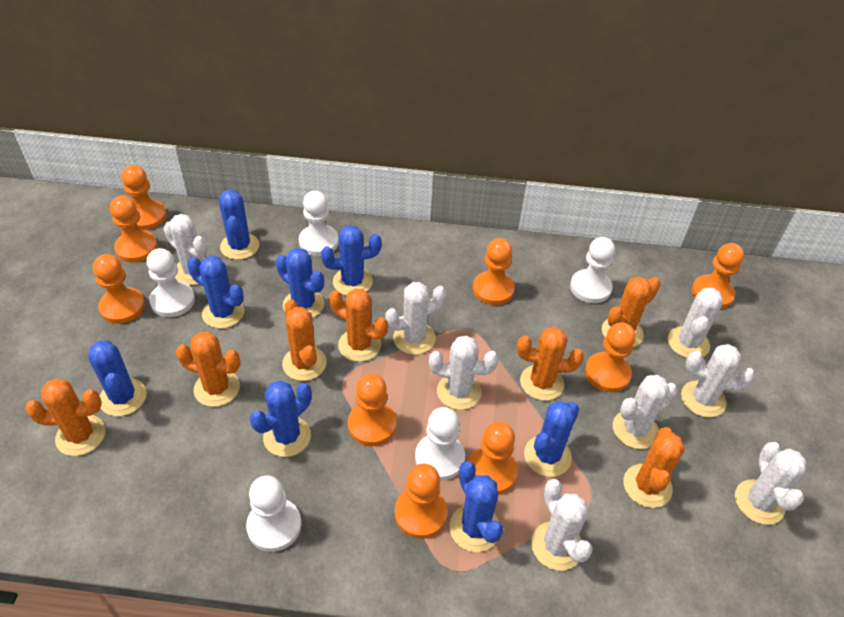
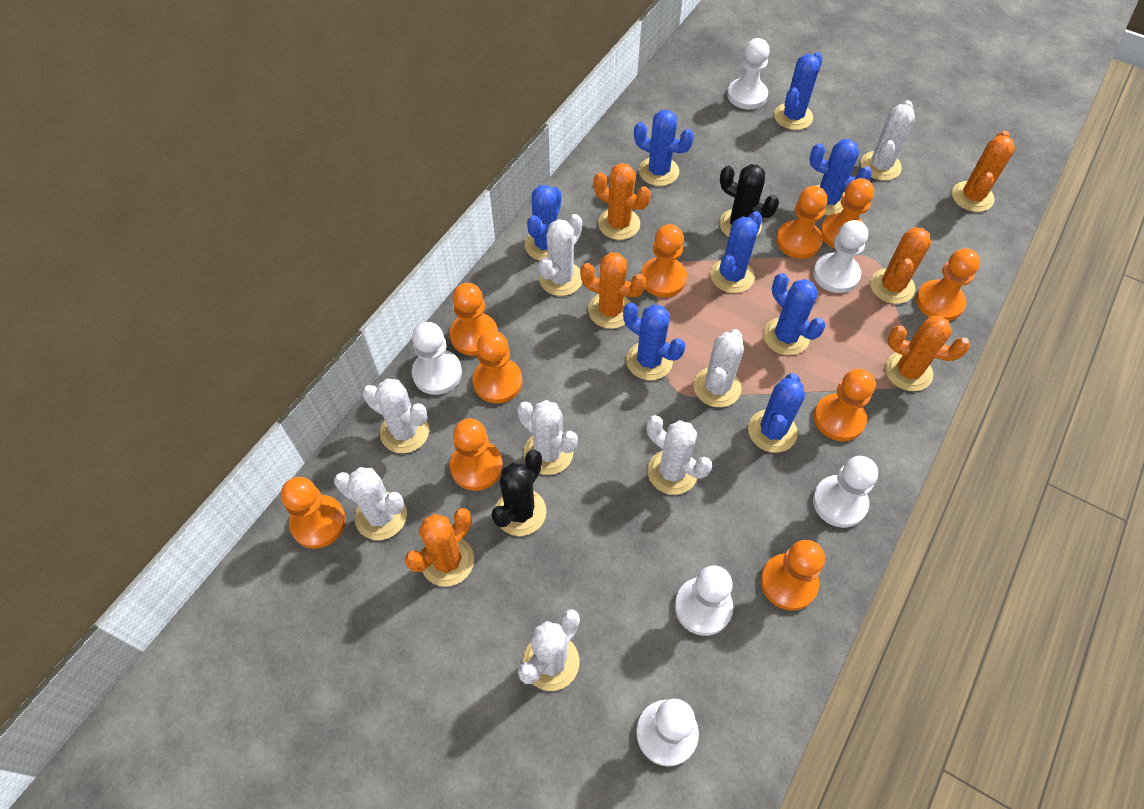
black cactus: none = 0 -> [491,450,546,536] [719,164,779,237] = 2
orange cactus: [25,378,106,456] [176,332,241,407] [282,299,327,381] [329,288,388,362] [517,327,584,401] [602,277,660,347] [623,427,685,508] = 7 -> [405,508,474,587] [580,252,646,329] [594,163,651,240] [870,227,931,304] [885,316,970,391] [952,131,1015,212] = 6
orange pawn: [93,254,145,324] [110,196,158,263] [121,165,167,230] [348,374,396,446] [395,463,448,539] [468,421,518,495] [473,238,515,305] [585,323,636,392] [692,243,744,309] = 9 -> [281,477,346,549] [449,283,498,356] [450,418,503,491] [473,331,523,404] [641,224,687,297] [761,540,825,611] [776,186,827,259] [814,369,875,441] [820,178,874,249] [916,248,980,321] = 10
white pawn: [147,248,195,317] [246,475,301,552] [299,191,339,256] [415,407,465,481] [570,237,615,303] = 5 -> [412,322,462,395] [636,699,699,767] [675,565,733,636] [727,38,770,110] [813,220,868,293] [813,456,878,528] = 6

